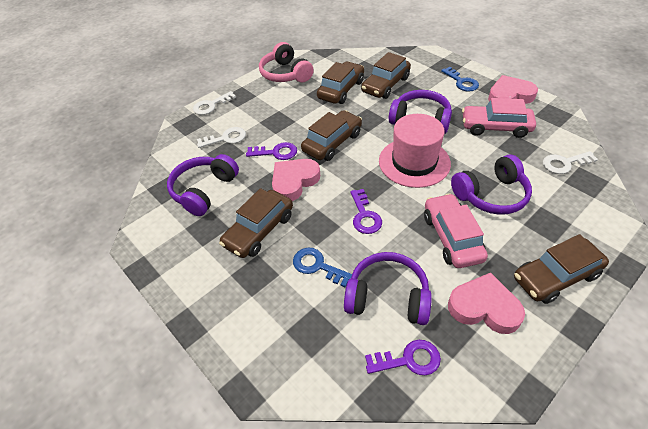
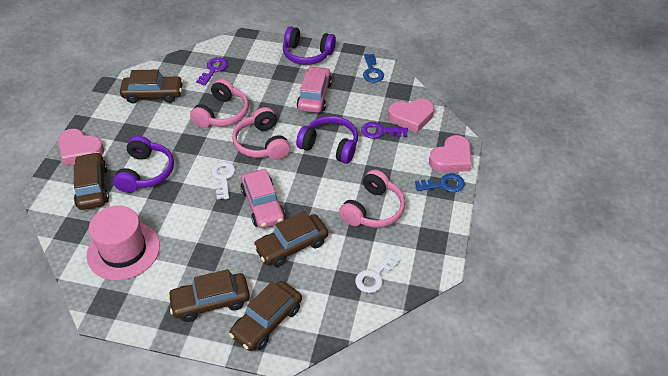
pink headphones: [259,42,314,82] = 1 -> [190,79,249,128] [232,107,290,160] [339,169,405,228] = 3
purple headphones: [167,154,239,216] [344,252,432,325] [389,90,452,134] [451,155,532,215] = 4 -> [113,136,174,193] [283,26,336,65] [296,116,358,164] = 3
purple key: [246,142,297,160] [350,189,382,234] [365,340,441,375] = 3 -> [196,57,228,86] [361,122,408,139] = 2
white key: [193,91,236,115] [197,127,246,148] [543,151,598,174] = 3 -> [211,161,235,199] [355,252,401,293] = 2

